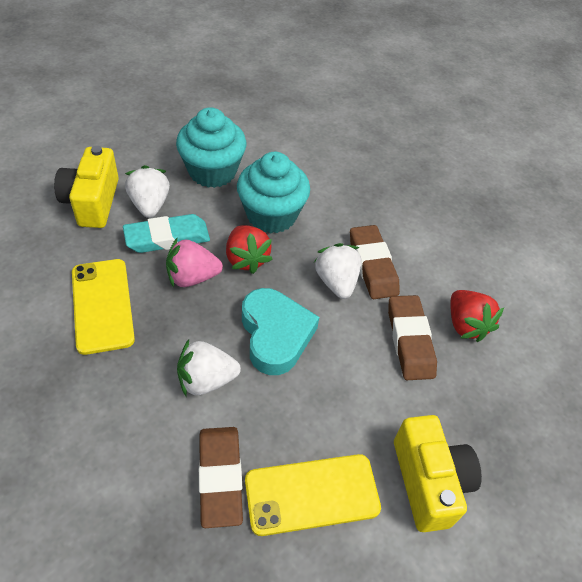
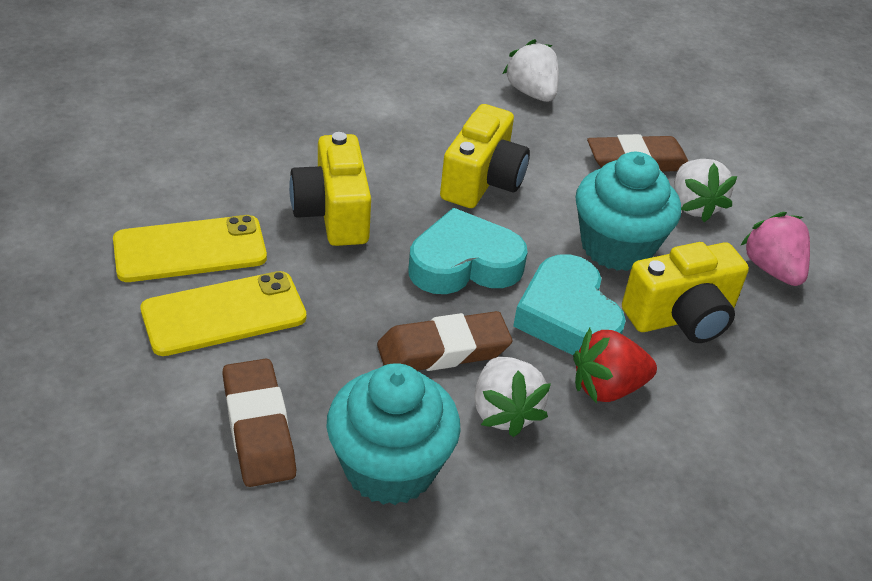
red strawberry: [226,225,273,274] [451,290,504,342] = 2 -> [573,328,657,403] = 1
turquoise eraser: [123,214,210,253] = 1 -> none = 0
turquoise heart: [242,288,319,375] = 1 -> [409,208,528,294] [513,254,626,355] = 2
yellow camera: [54,146,119,228] [394,415,482,532] = 2 -> [289,132,371,246] [440,104,530,208] [622,242,749,343] = 3

